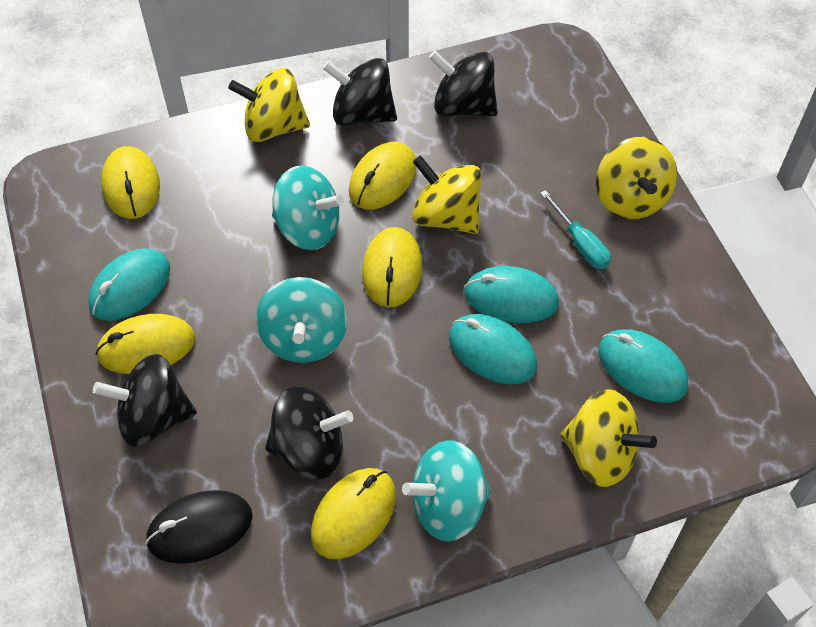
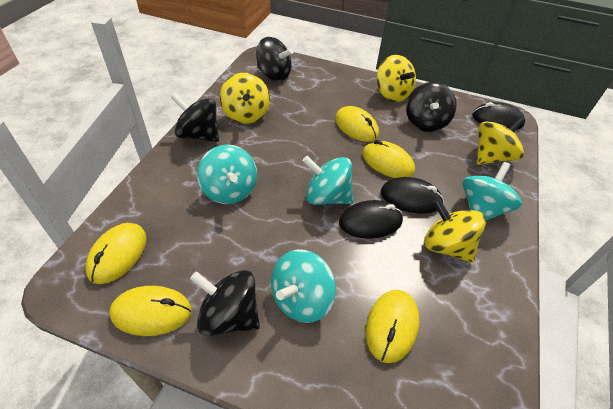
black mouse: [145,490,252,564] = 1 -> [339,200,403,239] [381,177,444,214] [472,102,525,130] = 3
turquoise mouse: [88,248,170,321] [449,314,537,384] [464,266,559,323] [598,329,688,403] = 4 -> none = 0
turquoise screwdriver: [540,190,611,269] = 1 -> none = 0
turquoise spinning top: [256,277,347,363] [272,166,344,250] [402,440,491,542] = 3 -> [197,145,257,204] [271,249,336,323] [302,156,353,205] [462,162,522,220] = 4

